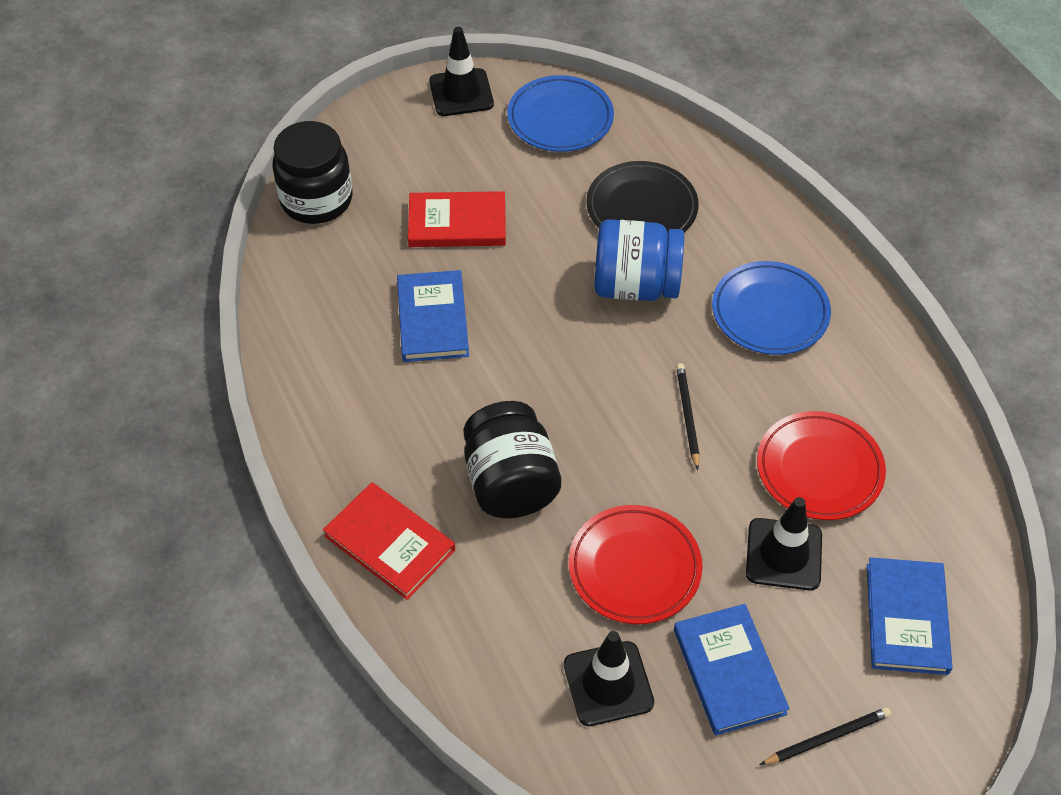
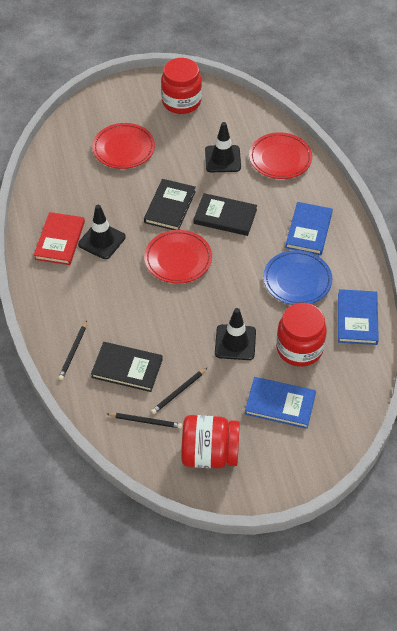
black book: none = 0 -> [91,342,163,392] [144,179,196,230] [194,193,257,236] = 3
black jar: [273,121,353,224] [464,401,561,518] = 2 -> none = 0
black pencil: [676,363,700,470] [760,707,891,765] = 2 -> [58,321,87,380] [107,413,182,429] [151,368,207,414] = 3
black plate: [586,161,699,232] = 1 -> none = 0
blue jar: [594,219,684,301] = 1 -> none = 0
blue plate: [507,75,614,152] [712,261,831,355] = 2 -> [263,250,332,305] = 1
red book: [323,482,455,600] [408,191,506,247] = 2 -> [34,212,85,265] = 1
red jar: none = 0 -> [161,58,202,114] [181,415,240,468] [276,303,327,367] = 3
red plate: [569,505,703,624] [757,411,886,520] = 2 -> [92,123,155,169] [144,230,212,284] [249,132,312,179] = 3

